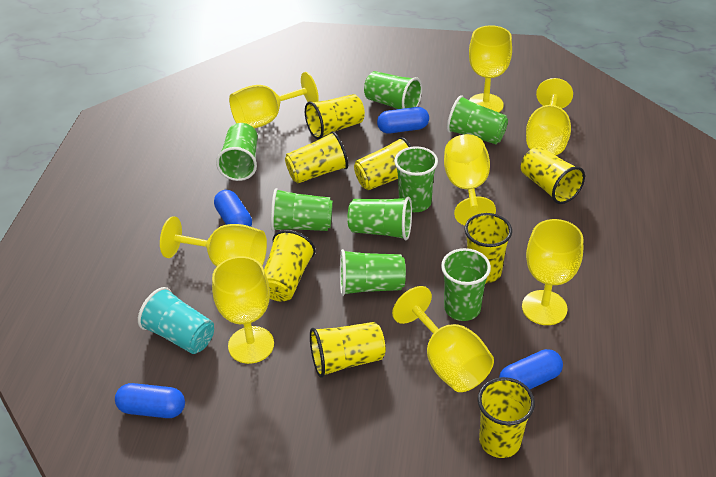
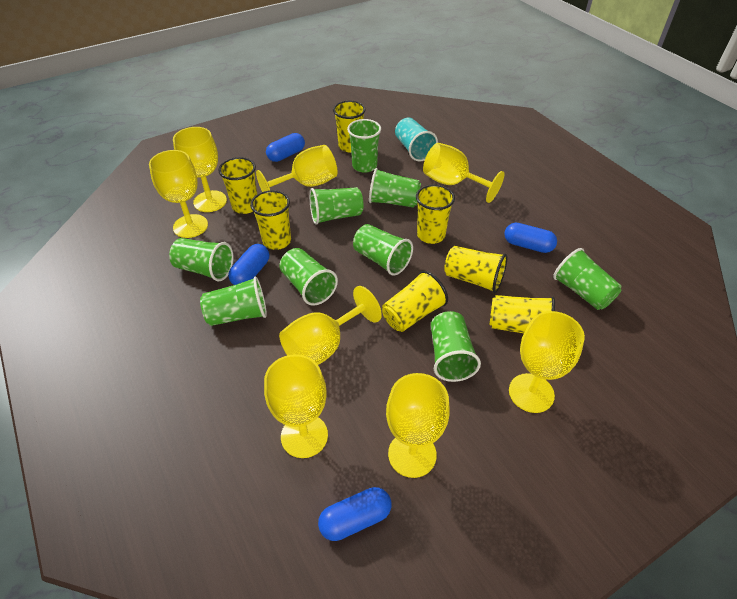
green cup: [216,123,258,181] [271,188,333,231] [340,249,406,296] [347,197,412,240] [364,71,422,109] [394,146,438,212] [441,248,491,321] [447,95,508,144] = 8 -> [169,238,234,282] [200,276,267,326] [279,248,338,306] [309,187,363,225] [347,119,381,173] [353,224,413,276] [369,168,421,208] [431,311,481,382] [553,248,622,310] = 9
yellow cup: [264,230,316,301] [285,131,348,183] [305,94,365,139] [310,322,385,378] [354,137,411,190] [464,213,512,283] [478,377,535,458] [521,147,585,204] = 8 -> [218,157,257,214] [250,190,291,250] [333,101,366,153] [382,271,448,332] [416,185,455,244] [444,246,507,293] [490,295,555,333] = 7

